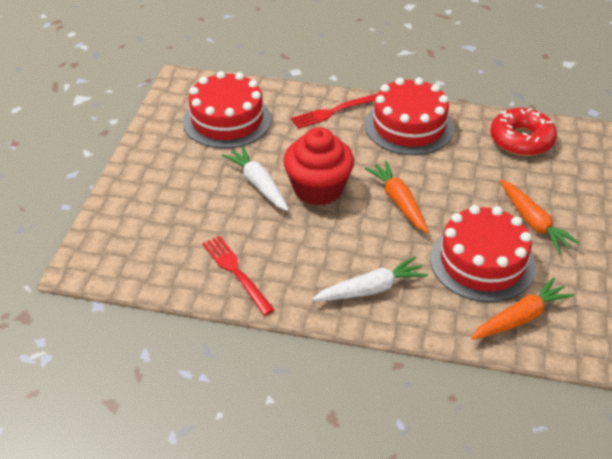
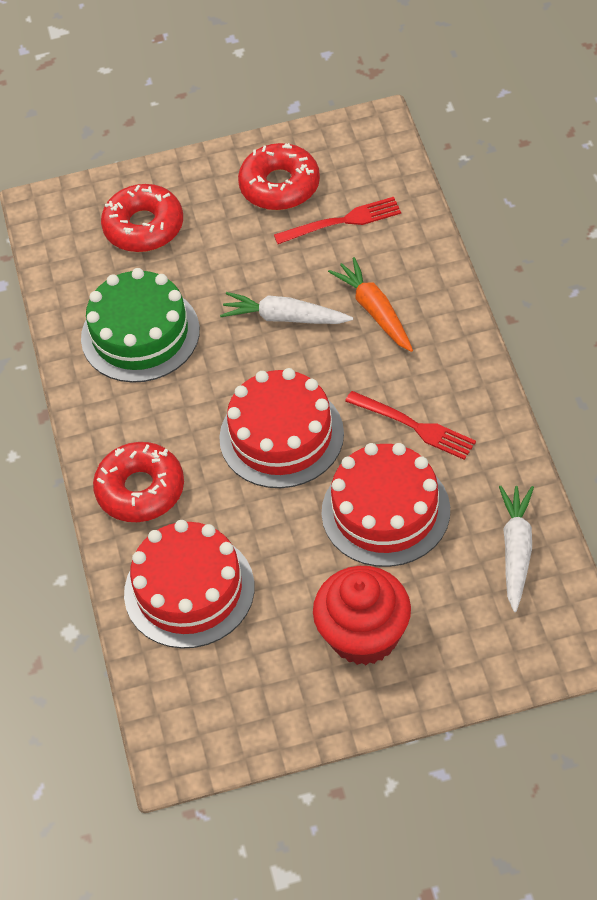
green cake: none = 0 -> [81,268,200,383] = 1
orange carrot: [365,161,429,233] [471,277,574,340] [500,180,580,253] = 3 -> [328,257,413,352] = 1
red donut: [490,108,557,156] = 1 -> [93,442,184,522] [101,184,183,252] [238,143,320,210] = 3

